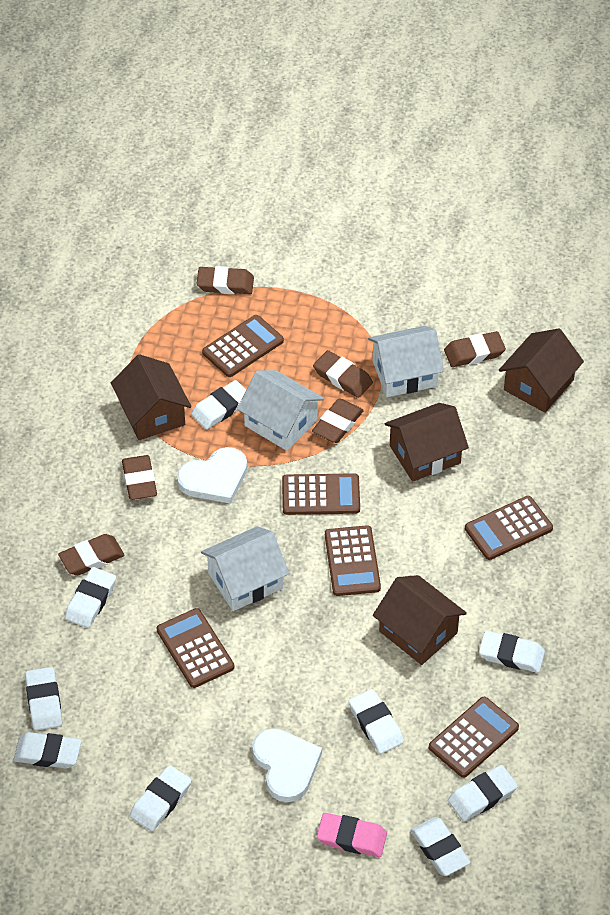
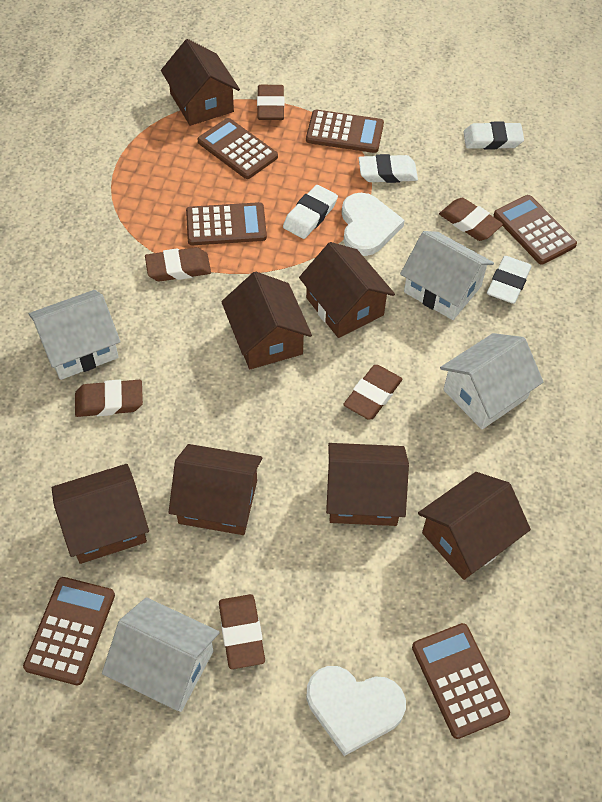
brown house: [111,354,191,440] [373,575,467,665] [384,403,469,482] [499,329,584,413] = 4 -> [52,464,149,564] [161,39,240,126] [168,444,262,535] [221,271,312,369] [299,242,395,338] [326,443,409,526] [418,472,531,580] = 7
pink eraser: [317,813,387,857] = 1 -> none = 0
white eraser: [14,732,82,769] [25,667,62,731] [65,567,116,628] [130,765,192,831] [191,380,246,429] [349,689,404,754] [410,817,470,876] [448,765,518,821] [479,631,545,673] = 9 -> [283,185,338,239] [359,154,418,183] [463,122,524,149] [487,256,532,304] = 4
white house: [201,526,289,611] [237,370,324,451] [368,326,444,397] = 3 -> [29,290,120,380] [102,597,220,712] [400,231,494,320] [440,333,543,429] = 4

